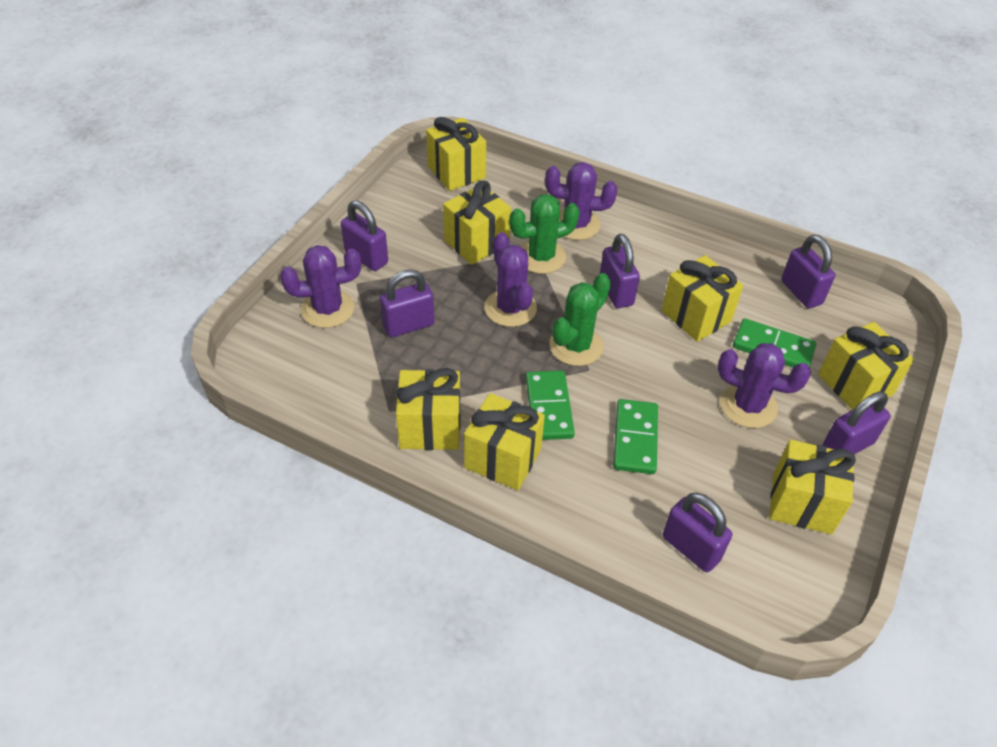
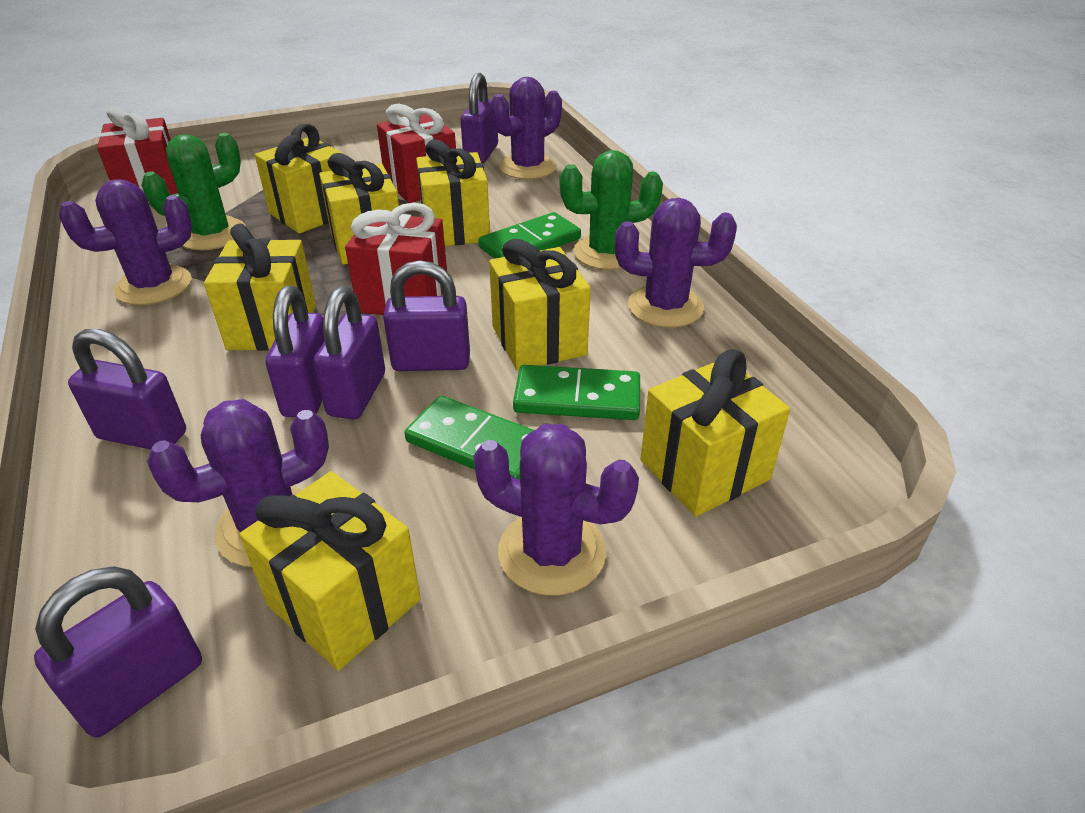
purple cactus: [280,245,361,328] [485,232,537,327] [545,162,617,240] [717,343,811,428] = 4 -> [59,179,192,305] [147,399,329,567] [473,424,639,596] [490,77,562,179] [615,198,737,328] = 5
red gift: none = 0 -> [97,106,178,203] [345,202,447,315] [377,104,456,203] = 3

